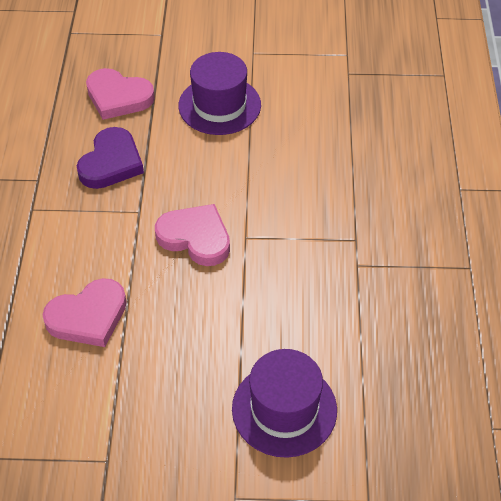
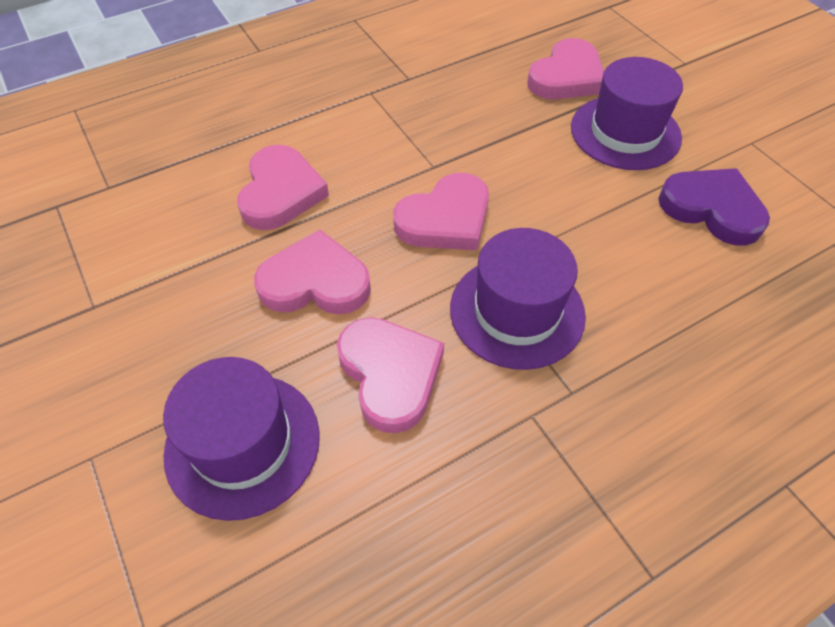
pink heart: [43,278,127,347] [86,68,155,120] [155,204,230,266] = 3 -> [237,145,329,230] [254,230,371,315] [337,317,444,433] [393,173,489,251] [527,38,604,99] = 5
purple hat: [178,52,261,135] [232,349,337,458] = 2 -> [163,357,320,521] [450,228,586,370] [571,57,683,170] = 3

